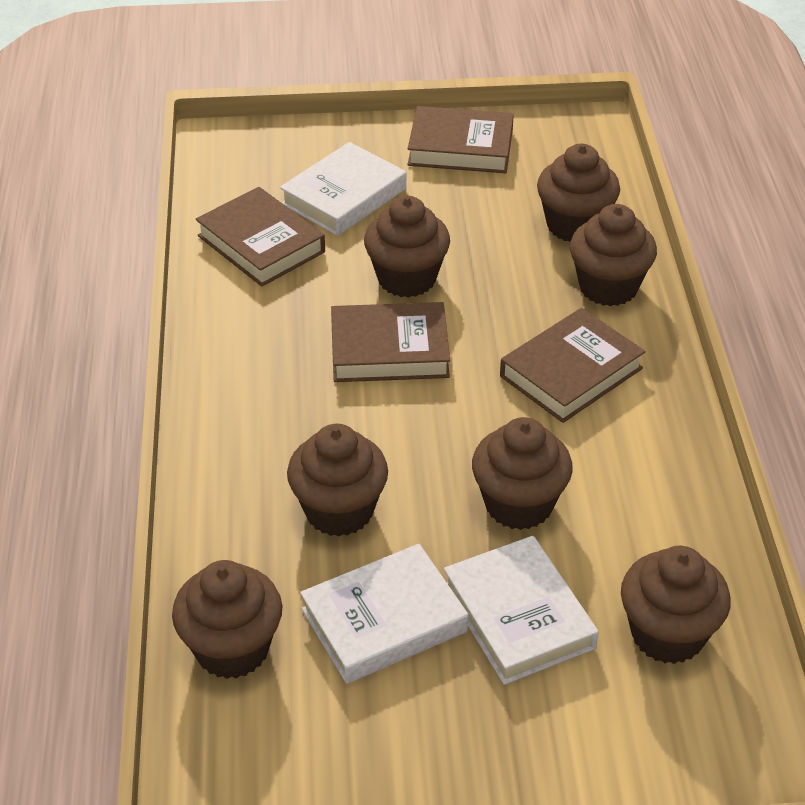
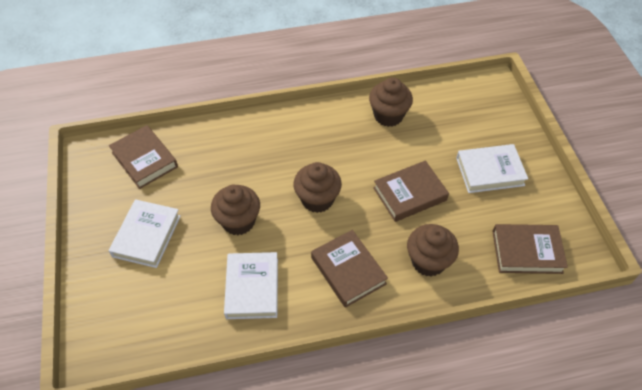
brown cupcake: [172,560,282,679] [287,424,388,536] [364,196,450,298] [472,417,573,530] [537,144,620,242] [570,204,657,306] [621,546,731,664] = 7 -> [211,185,260,235] [293,162,342,213] [369,77,413,127] [407,224,459,276] = 4

